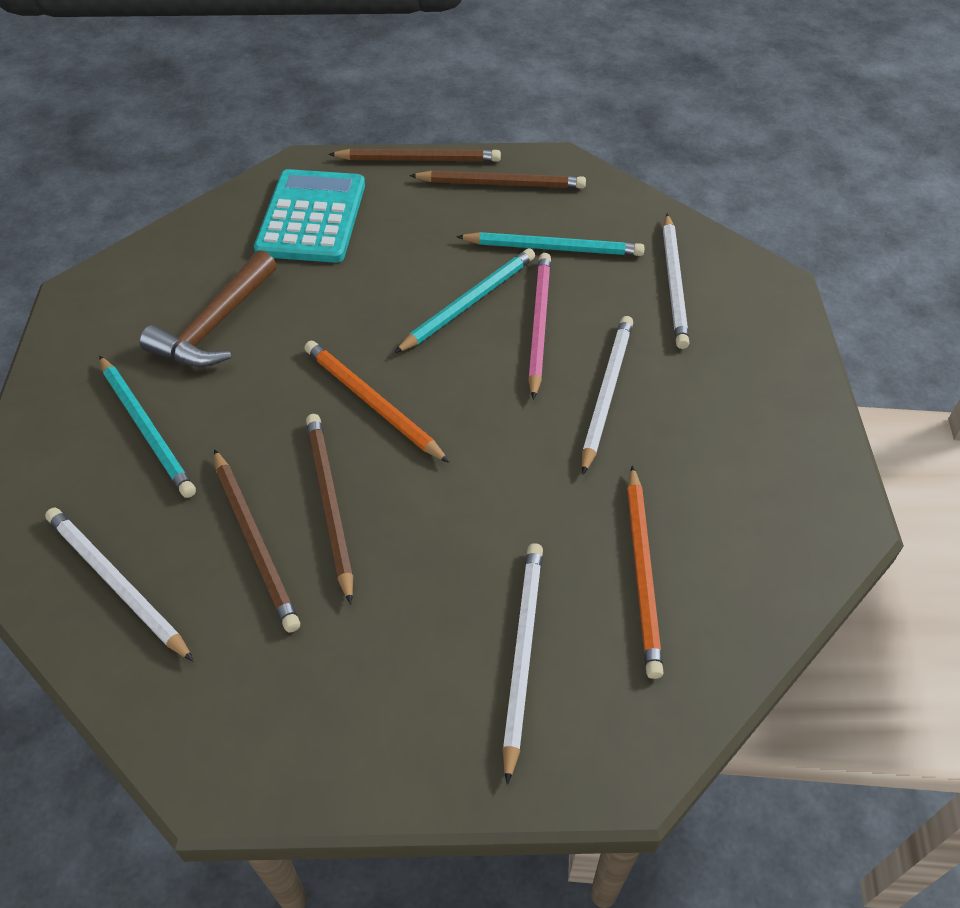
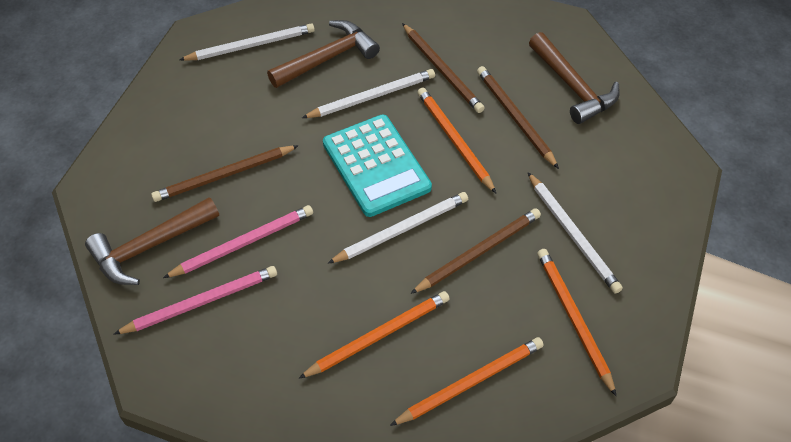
brown hammer: [140,250,277,367] = 1 -> [85,197,219,285] [267,20,380,88] [529,32,620,124] = 3
orange pencil: [304,341,450,463] [627,465,663,679] = 2 -> [299,291,450,378] [390,337,544,426] [417,88,496,193] [537,249,616,396] = 4
pink pencil: [528,253,551,400] = 1 -> [113,266,277,335] [163,205,313,278] = 2
turquoise pencil: [99,356,196,498] [394,248,535,353] [456,232,645,256] = 3 -> none = 0

